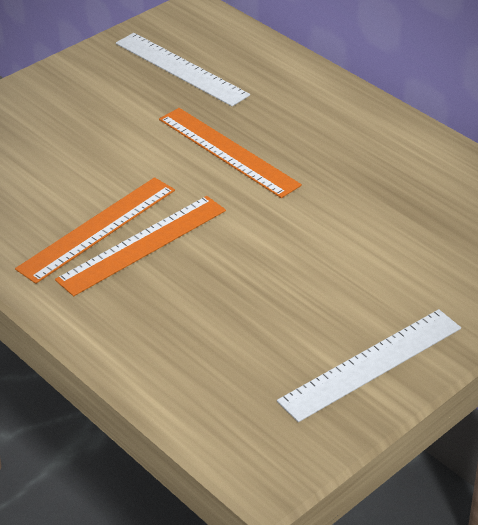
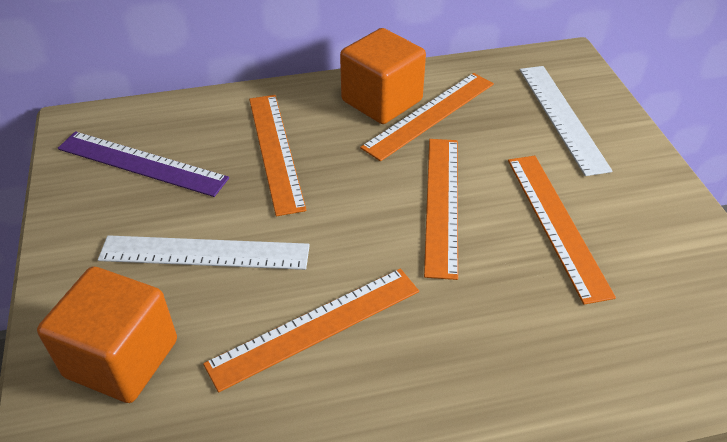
orange cube: none = 0 -> [37,266,177,403] [340,28,426,124] = 2
orange ruler: [15,177,175,284] [55,196,226,296] [159,108,302,198] = 3 -> [203,268,419,392] [249,95,307,216] [360,73,494,161] [424,139,458,280] [508,156,616,305] = 5
purple ruler: none = 0 -> [57,131,229,197] = 1

